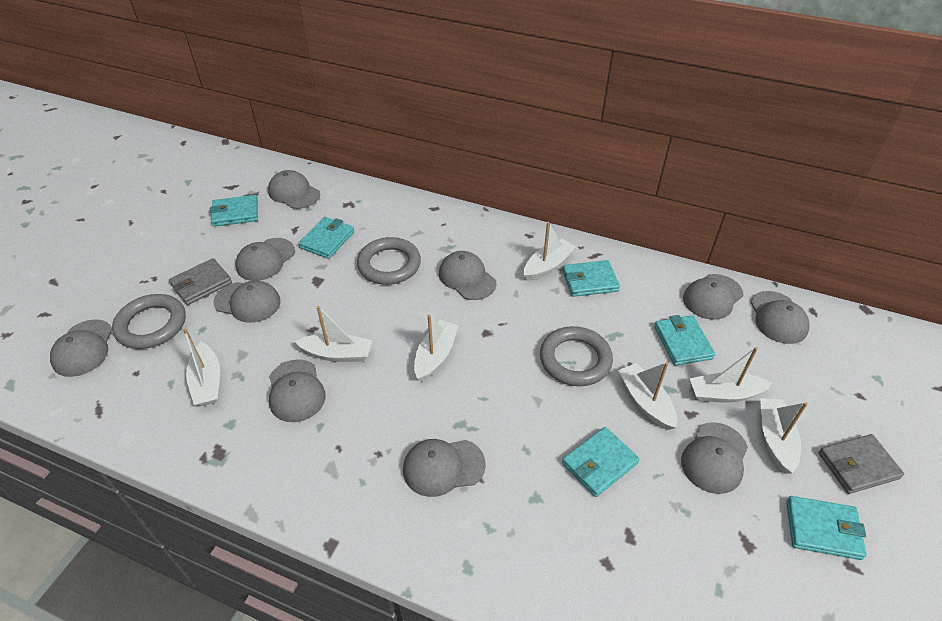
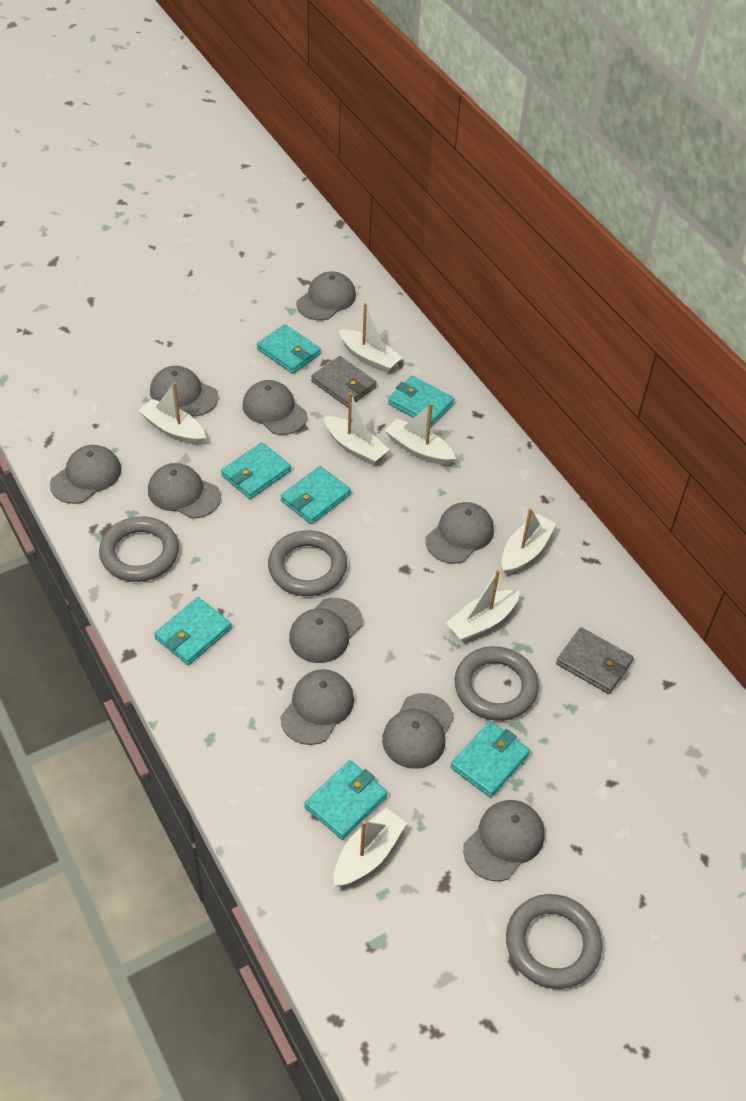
grey ring: [112,294,186,349] [357,237,421,285] [540,326,613,386] = 3 -> [99,516,179,582] [268,530,347,596] [454,646,539,721] [506,894,602,989] = 4
turquoise wallet: [210,195,258,227] [298,217,354,259] [562,260,620,297] [562,427,639,497] [654,315,715,366] [786,496,867,560] = 6 -> [154,597,232,665] [221,442,291,499] [257,324,321,374] [281,466,351,524] [305,760,388,840] [388,376,454,427] [450,721,530,797] = 7

